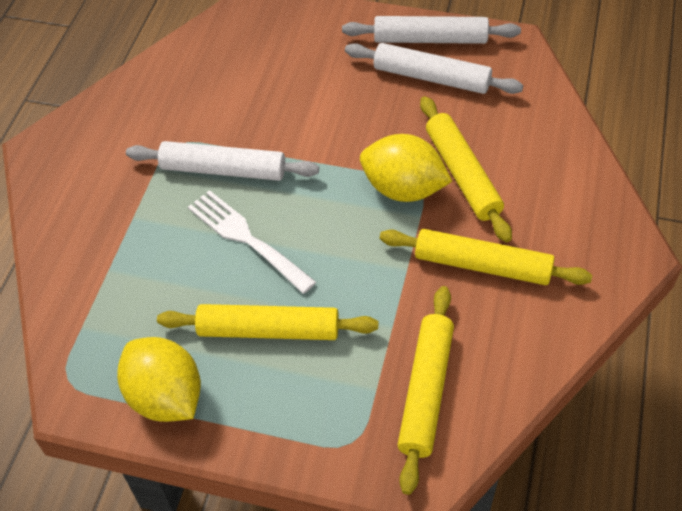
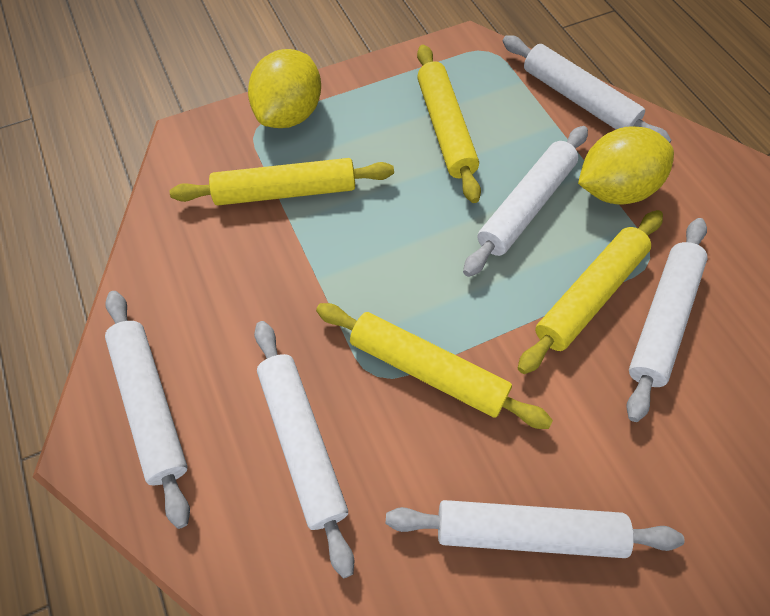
white fork: [188,190,316,294] = 1 -> none = 0
white rolling pin: [126,141,319,181] [342,16,521,44] [345,43,523,94] = 3 -> [105,291,190,529] [254,321,354,579] [386,500,685,558] [463,126,588,277] [503,35,672,143] [626,218,708,422] = 6

